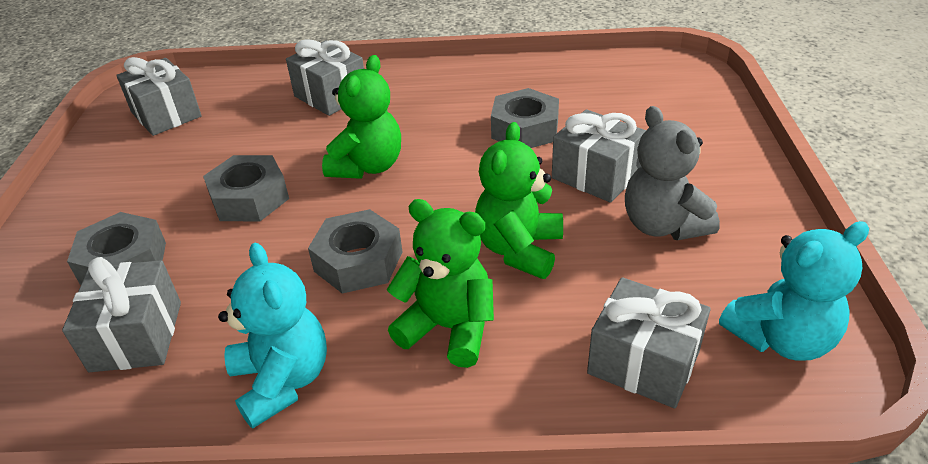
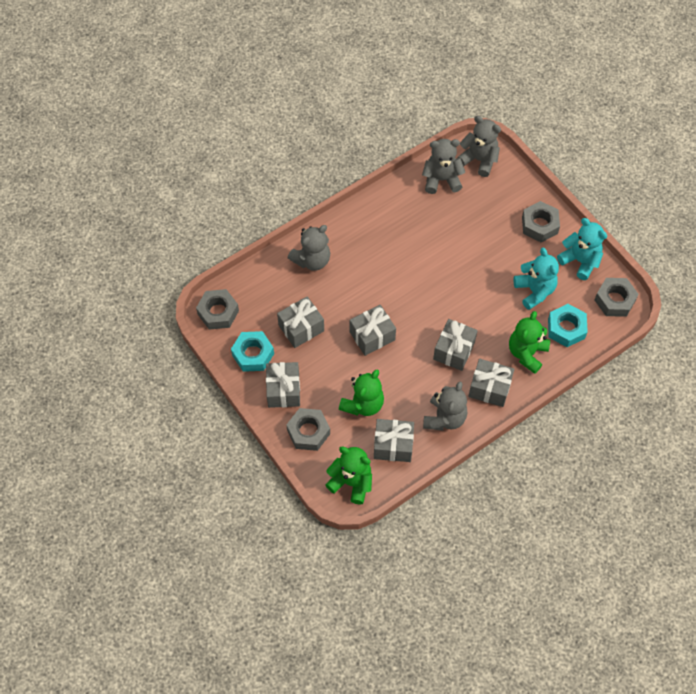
grey gift: [62,257,181,372] [116,57,201,136] [286,39,364,116] [552,109,646,202] [587,277,711,408] = 5 -> [266,362,300,408] [277,296,324,348] [350,305,396,356] [374,419,414,462] [433,319,478,371] [468,359,515,407] = 6
grey teddy bear: [625,106,720,240] = 1 -> [288,225,330,271] [422,139,465,194] [423,382,467,431] [457,116,501,177] = 4
turquoise nut: none = 0 -> [231,331,274,372] [548,304,588,347] = 2

